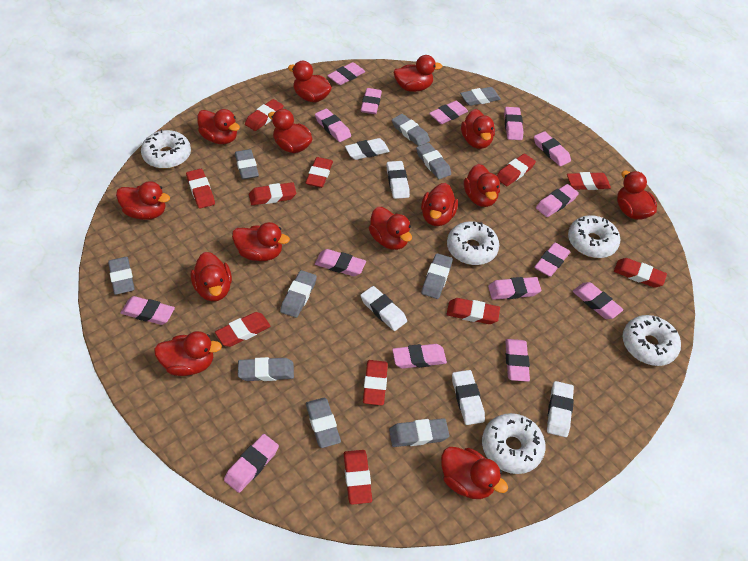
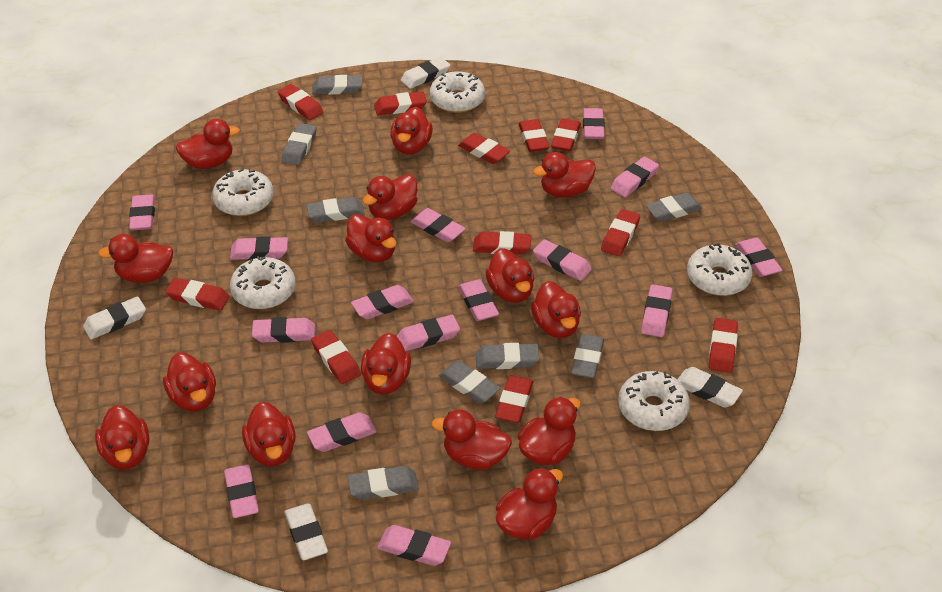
grey eraser: [108,257,135,295] [235,149,259,180] [238,357,294,381] [280,270,317,318] [306,398,341,448] [389,418,449,447] [392,114,430,146] [416,143,451,179] [421,253,453,299] [460,87,501,106] = 10 -> [282,123,317,165] [306,197,365,223] [312,75,362,95] [348,466,419,500] [439,361,500,403] [476,343,539,369] [571,334,604,378] [646,192,702,222] = 8
red duck: [116,181,170,220] [154,331,222,376] [191,252,232,301] [197,109,240,144] [232,222,290,261] [268,109,312,153] [288,61,332,103] [369,207,412,250] [393,55,442,92] [421,183,458,226] [441,447,508,499] [461,109,495,149] [464,164,500,207] [617,171,657,220] = 14 -> [95,405,149,470] [98,234,173,283] [163,352,216,412] [176,119,240,169] [242,402,296,466] [345,214,397,262] [361,333,411,394] [363,174,418,220] [390,107,433,154] [431,409,512,470] [485,248,534,303] [496,468,563,540] [518,397,581,465] [531,281,581,338] [533,152,596,197] = 15
white eraser: [345,138,390,160] [360,286,407,331] [386,161,410,199] [452,370,485,425] [547,381,574,437] = 5 -> [83,296,146,339] [285,503,328,560] [401,57,450,89] [677,367,743,408] = 4

